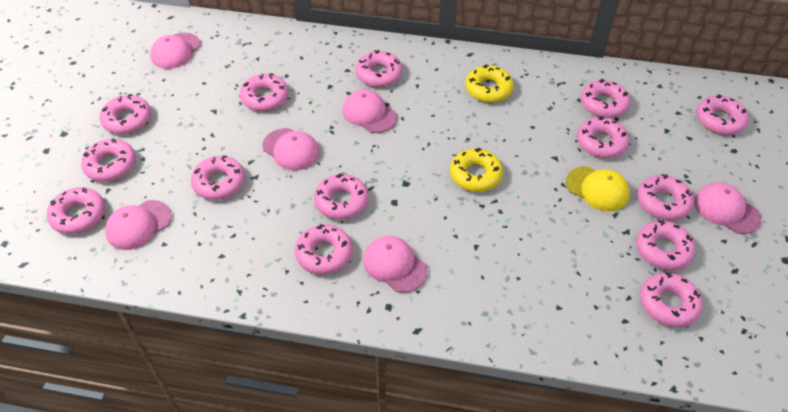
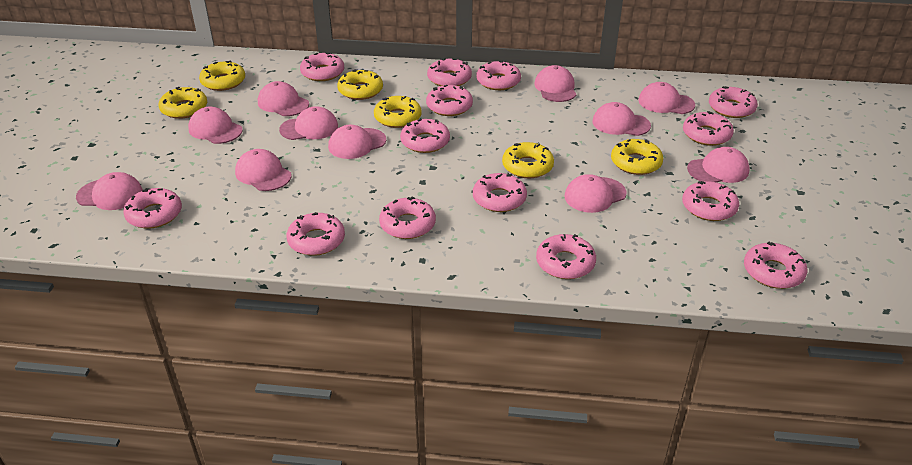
pink cap: [105,200,172,250] [150,33,201,69] [262,128,319,171] [342,89,397,133] [363,236,428,293] [694,183,761,234] = 6 -> [76,172,143,210] [188,107,243,144] [235,149,292,191] [258,81,309,116] [279,106,338,140] [328,125,386,159] [534,65,576,102] [565,174,626,213] [592,102,651,136] [638,82,695,114] [687,147,750,183] = 11
yellow cap: [566,166,630,211] = 1 -> none = 0
yellow donut: [450,148,503,192] [465,64,514,103] = 2 -> [158,87,207,119] [199,61,245,91] [337,69,383,100] [374,96,422,128] [502,142,554,178] [611,139,663,175] = 6

